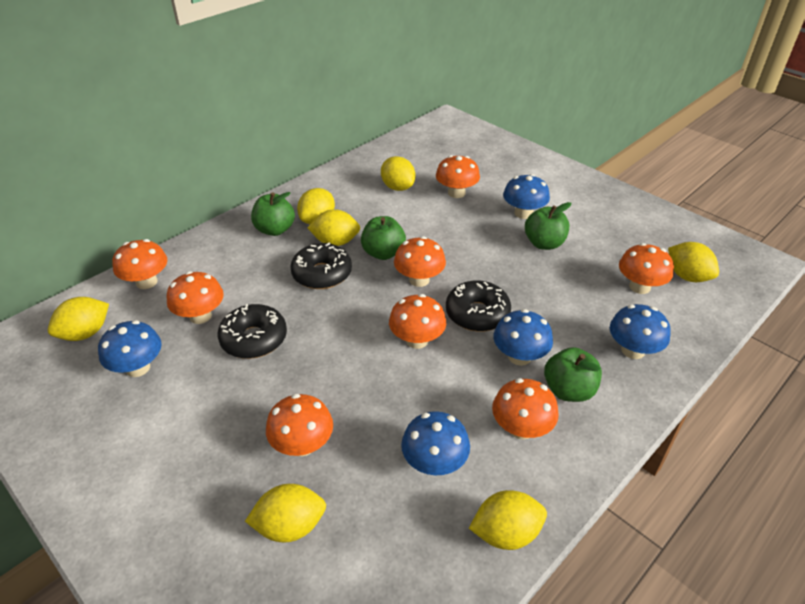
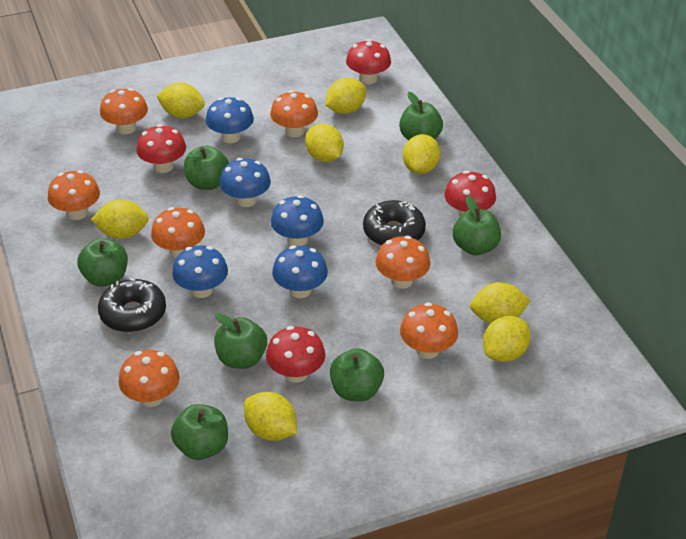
black donut: [217,304,287,359] [290,243,352,289] [446,280,511,332] = 3 -> [98,278,166,332] [363,200,426,246] = 2
green apple: [251,192,295,236] [361,216,406,260] [525,202,571,250] [544,347,602,402] = 4 -> [77,238,128,287] [171,404,228,460] [184,146,229,190] [214,313,267,369] [330,348,384,401] [399,92,443,140] [453,196,501,255] = 7
orange mushroom: [112,239,167,289] [167,271,224,324] [266,394,333,456] [389,294,446,349] [394,236,446,287] [436,155,480,198] [492,378,559,440] [619,243,674,294] = 8 -> [48,170,100,220] [100,88,148,134] [118,350,180,407] [151,207,205,258] [270,90,318,137] [375,236,430,289] [400,302,458,359] = 7
red mushroom: none = 0 -> [136,124,186,173] [266,326,325,383] [346,39,391,84] [444,171,496,217] = 4
yellow lemon: [48,297,109,341] [245,484,326,542] [297,188,335,224] [307,209,360,246] [381,156,416,191] [469,490,547,550] [668,242,719,282] = 7 -> [91,199,149,239] [157,82,205,118] [244,392,297,441] [305,124,344,162] [325,78,366,114] [403,134,440,174] [470,282,531,324] [483,316,531,362] = 8

